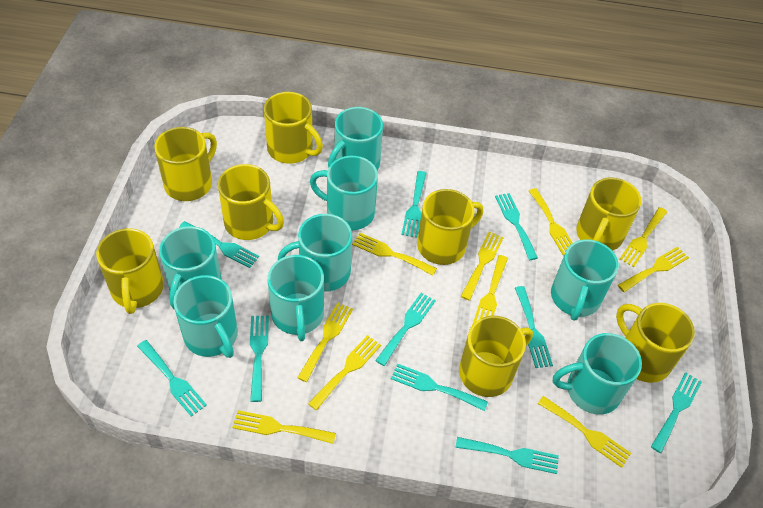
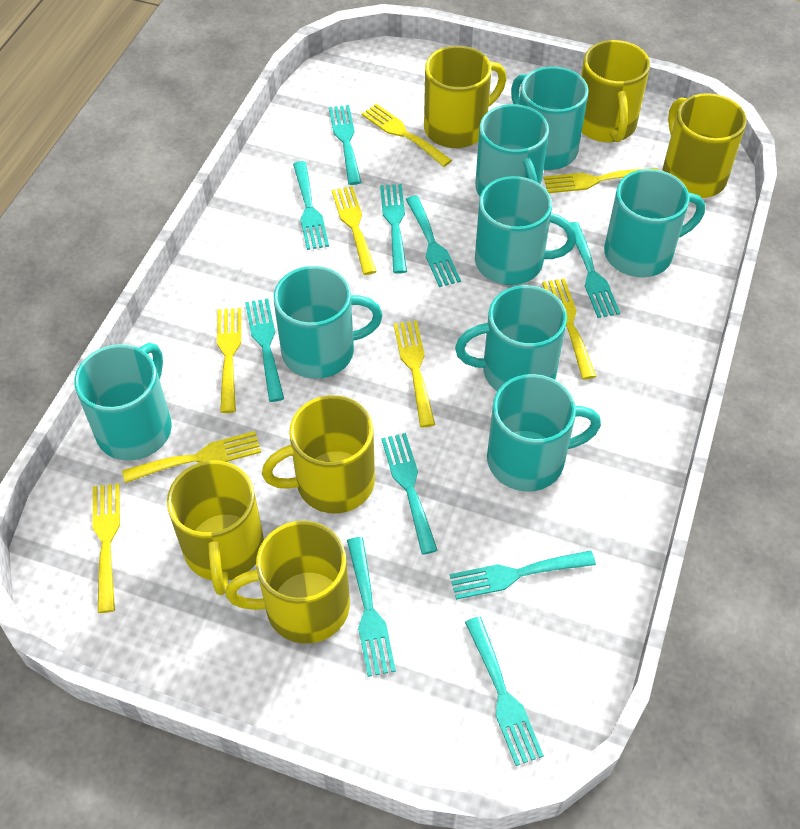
yellow fork: [232,410,336,444] [297,302,353,382] [308,335,381,410] [352,233,437,276] [461,232,504,301] [472,255,508,325] [529,188,573,256] [538,396,631,468] [618,247,689,292] [620,207,667,267] = 10 -> [92,483,120,613] [122,431,261,483] [217,308,241,413] [332,186,377,275] [362,104,452,167] [394,321,435,427] [542,278,596,379] [544,168,658,193] = 8
yellow mug: [96,228,164,314] [154,127,217,201] [218,164,284,240] [264,92,323,164] [417,189,483,265] [459,316,533,397] [576,177,642,251] [616,303,695,383] = 8 -> [167,461,264,595] [225,521,350,644] [262,395,375,513] [424,46,506,148] [581,40,650,142] [662,93,747,198] = 6

